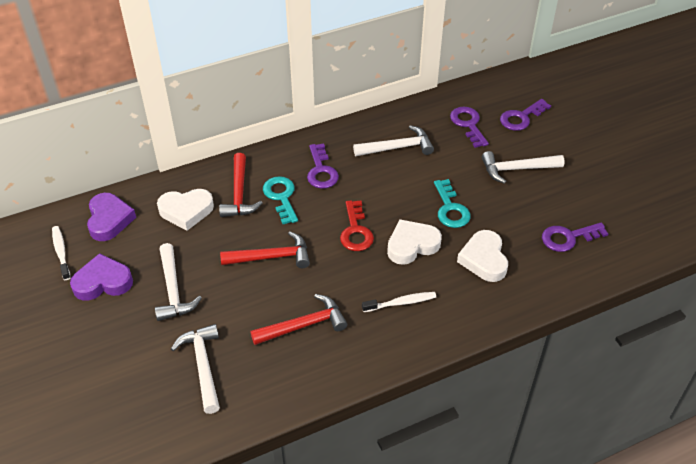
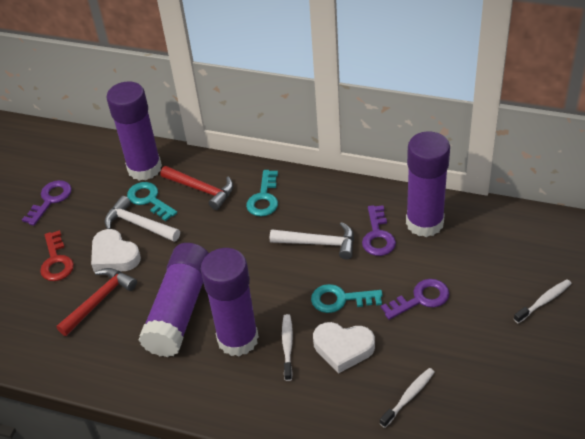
purple glue stick: none = 0 -> [106,81,162,181] [139,243,209,357] [201,248,259,356] [406,131,450,237] = 4
purple heart: [70,253,133,301] [87,193,136,241] = 2 -> none = 0
purple key: [307,143,339,189] [450,107,489,148] [500,99,551,131] [542,222,608,252] = 4 -> [22,180,72,226] [362,205,396,256] [381,279,450,320] = 3
red hammer: [219,153,263,217] [220,231,310,268] [250,294,347,345] = 3 -> [56,268,137,336] [161,166,233,210] = 2
turquoise key: [263,176,298,224] [434,179,471,228] = 2 -> [127,182,177,221] [246,170,278,216] [311,284,383,313] = 3
white hammer: [155,243,202,321] [171,324,220,414] [353,125,434,156] [482,151,565,184] = 4 -> [105,196,180,242] [270,222,354,259] = 2
white heart: [157,189,214,231] [387,219,442,265] [457,230,508,282] = 3 -> [91,229,141,272] [313,322,375,374] = 2
white toothbrush: [52,226,70,280] [362,292,436,312] = 2 -> [282,314,293,381] [380,368,435,428] [514,280,571,323] = 3

